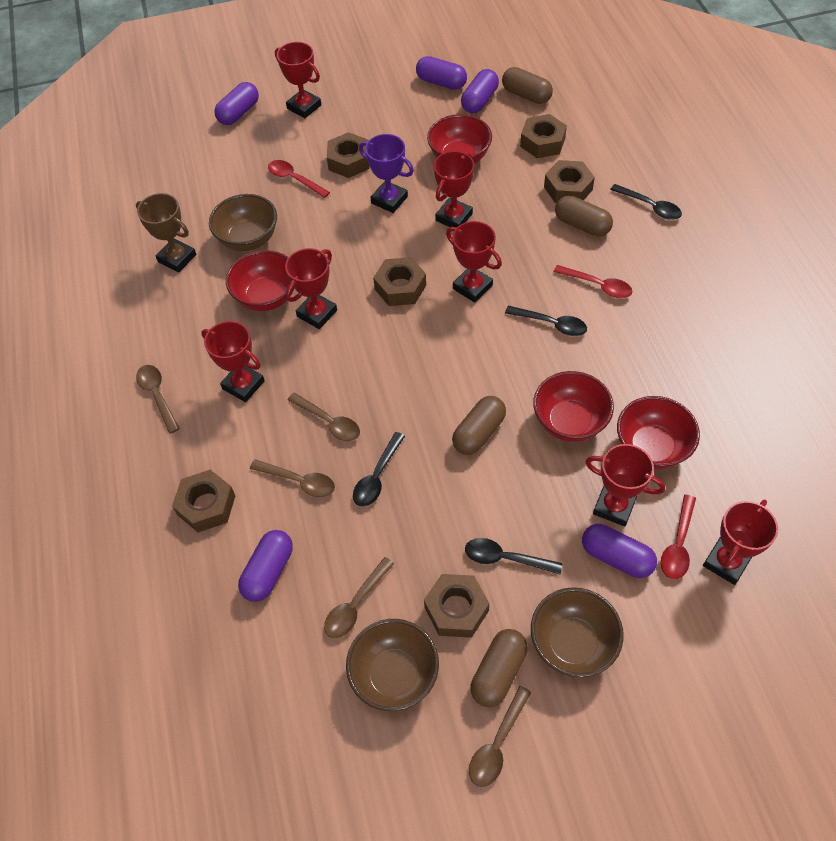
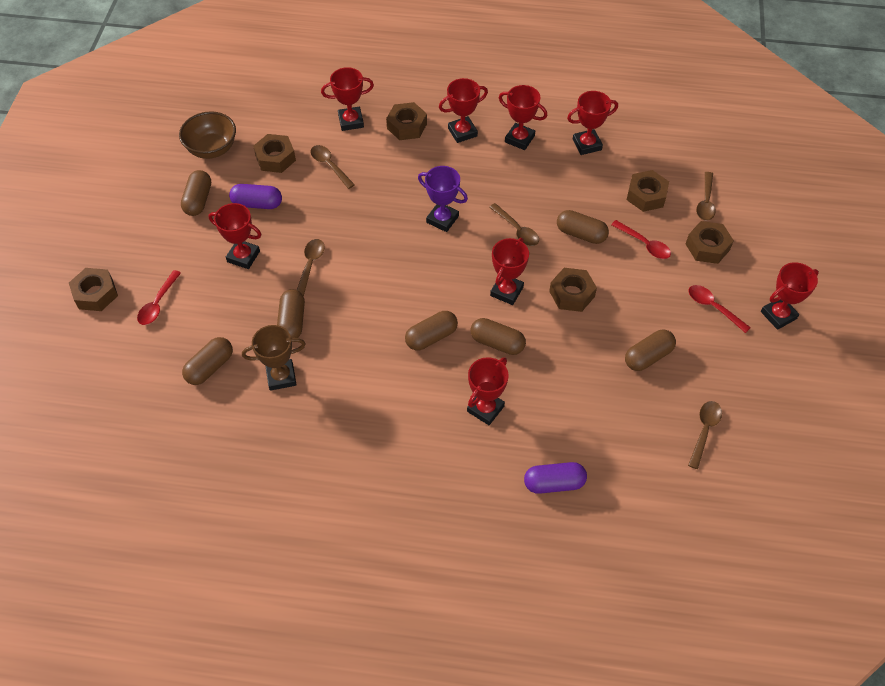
black spoon: [353,432,405,507] [465,538,562,574] [505,306,587,336] [610,184,682,220] = 4 -> none = 0
brown bowl: [209,194,277,251] [346,619,439,711] [531,587,624,677] = 3 -> [179,111,236,159] = 1
brown capsule: [452,396,506,455] [471,629,528,707] [502,67,553,104] [555,195,613,236] = 4 -> [181,170,211,216] [182,337,233,385] [277,289,305,338] [405,311,458,350] [470,318,526,355] [557,210,609,244] [625,330,676,371] = 7
purple capsule: [214,82,259,125] [238,530,293,602] [416,56,467,90] [461,69,499,113] [582,524,657,578] = 5 -> [229,184,282,209] [524,462,587,494] = 2
red bowl: [226,250,294,311] [427,114,492,164] [533,371,614,442] [617,396,700,469] = 4 -> none = 0
red trophy: [201,321,265,402] [275,42,321,118] [285,248,337,329] [434,151,474,228] [446,221,502,303] [585,444,665,527] [703,500,778,585] = 7 -> [208,203,261,269] [321,67,374,131] [439,78,488,143] [467,357,509,425] [490,238,529,305] [499,85,547,150] [567,91,618,155] [761,262,819,330] = 8

